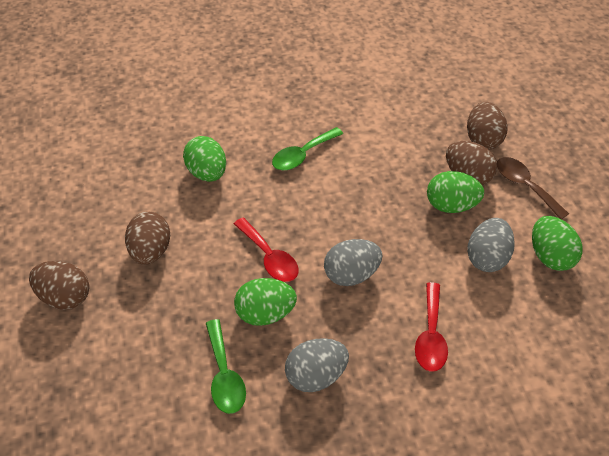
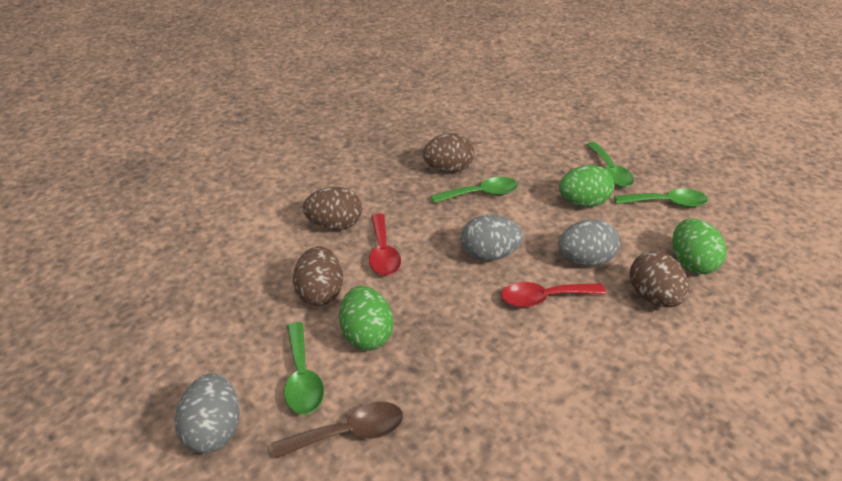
green egg: [183,136,226,182] [234,278,297,326] [427,171,484,213] [532,216,583,271] = 4 -> [339,286,393,351] [559,165,614,207] [673,219,727,274] = 3
green spoon: [206,319,246,414] [272,127,343,170] = 2 -> [284,322,324,414] [431,177,518,203] [586,142,634,187] [614,188,708,207] = 4

